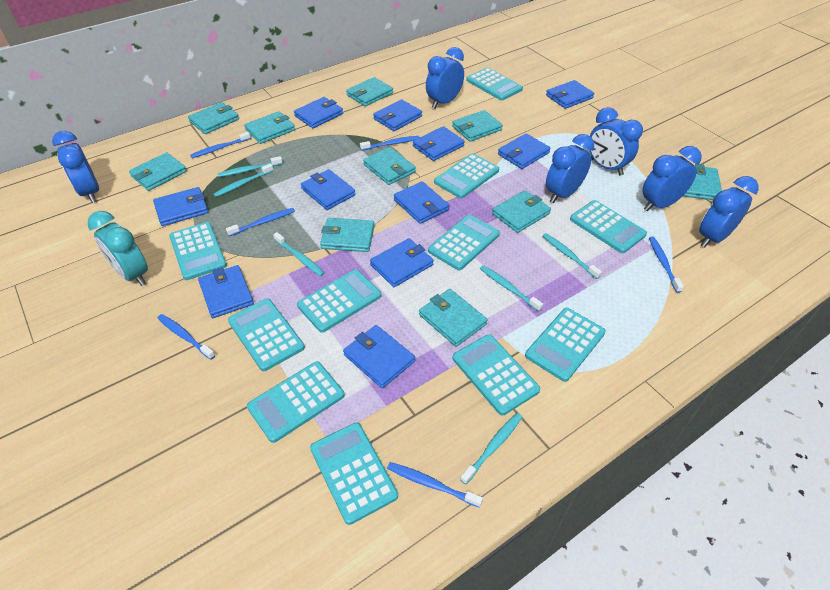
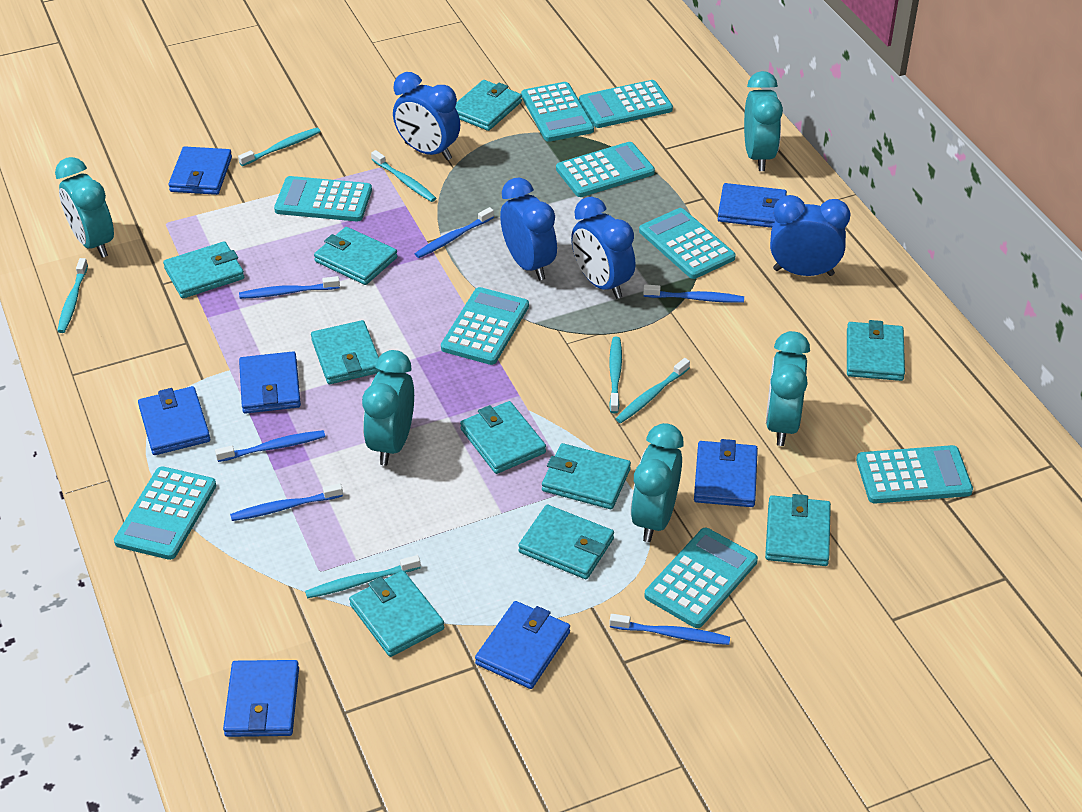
blue clock: [52,131,99,203] [426,47,464,109] [546,134,594,203] [590,107,643,176] [642,146,702,211] [699,176,759,248] = 6 -> [393,72,460,160] [500,178,557,281] [571,197,635,299] [770,195,850,276] = 4
blue wallet: [153,187,208,226] [198,265,254,318] [294,97,343,128] [301,169,356,210] [343,325,415,388] [370,238,434,287] [373,99,422,131] [394,181,449,224] [413,126,465,161] [498,133,551,169] [546,80,594,109] = 11 -> [138,386,210,455] [168,147,232,195] [223,660,299,737] [239,351,301,414] [475,601,570,689] [694,439,758,507] [718,183,787,228] = 7
turquoise calculator: [169,222,227,280] [228,299,305,371] [247,361,345,443] [297,269,381,333] [310,422,398,525] [428,215,500,271] [434,153,499,199] [453,334,540,415] [466,67,523,100] [525,308,606,382] [570,200,647,253] = 11 -> [114,466,216,560] [274,176,372,221] [441,287,529,365] [521,82,594,142] [556,142,655,197] [579,80,673,128] [639,208,736,279] [644,528,758,628] [856,445,973,503] = 9
turquoise clock: [88,211,148,286] = 1 -> [55,157,114,258] [362,350,414,466] [631,423,683,542] [744,71,783,171] [766,331,810,446] = 5

